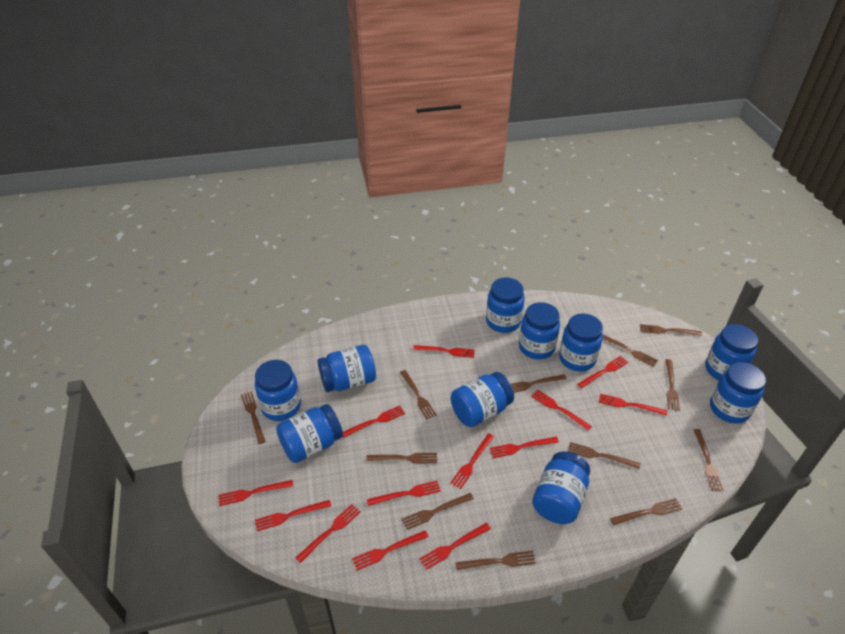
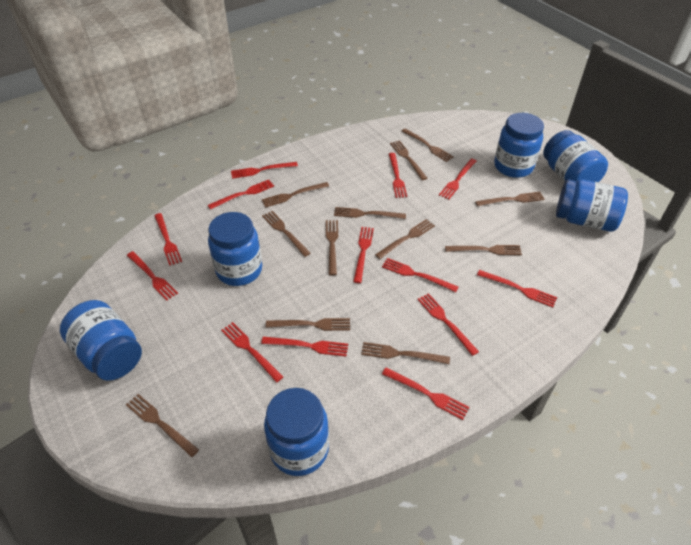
blue jar: [255,360,301,421] [276,404,343,463] [318,345,376,392] [451,372,514,427] [486,278,525,333] [519,302,560,360] [532,451,590,524] [559,313,603,372] [705,324,758,380] [710,362,766,424] = 10 -> [60,300,142,381] [208,212,262,286] [264,388,329,476] [494,113,544,178] [543,130,608,182] [556,179,628,232] = 6

